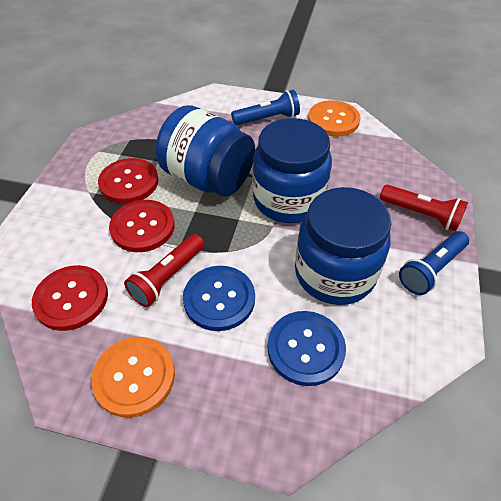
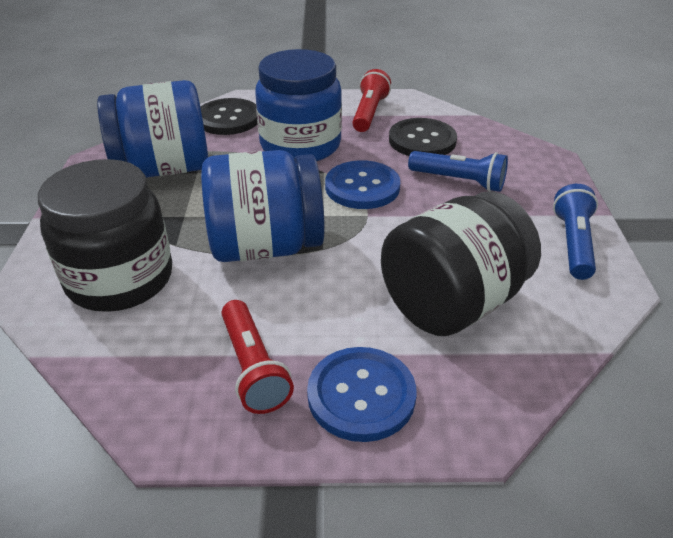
black button: none = 0 -> [200,98,257,135] [389,118,457,156] = 2
black jar: none = 0 -> [38,159,172,312] [381,191,541,336] = 2
orange button: [91,337,175,418] [308,100,361,137] = 2 -> none = 0
red button: [32,265,108,331] [98,158,159,204] [109,200,175,252] = 3 -> none = 0

